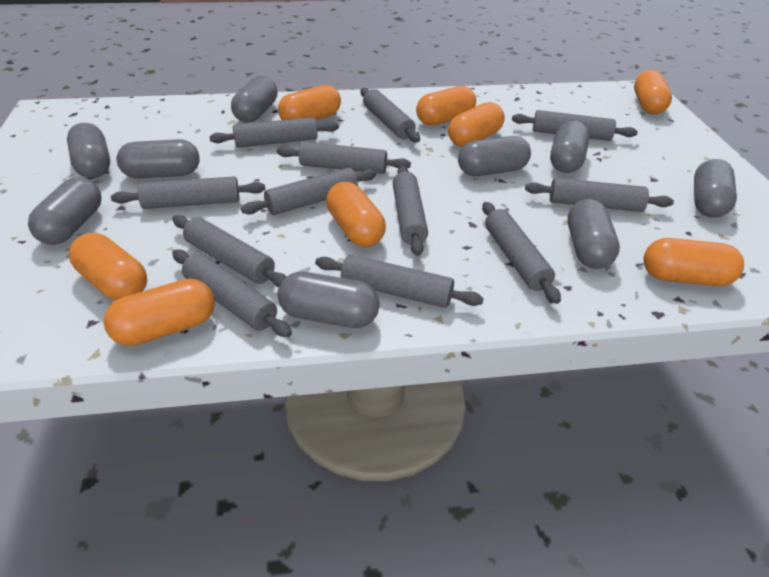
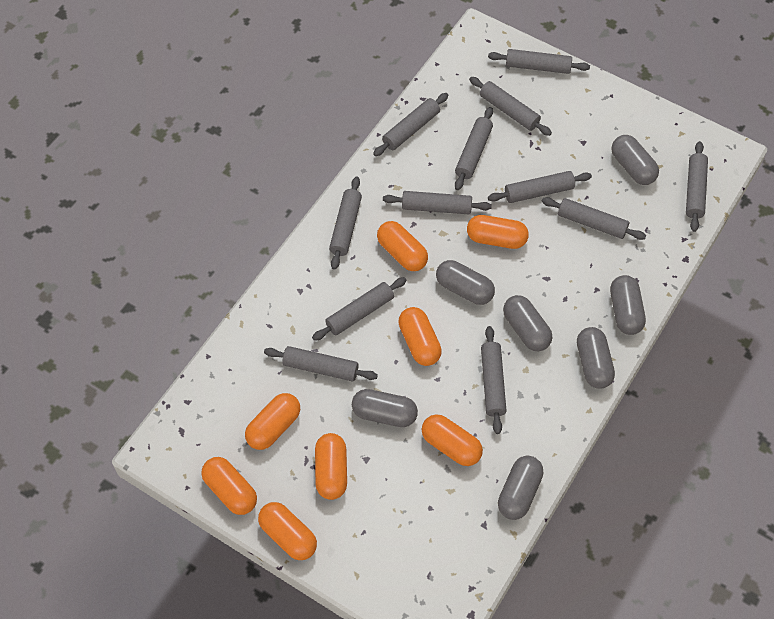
grey capsule: [28,177,101,245] [67,123,110,178] [117,139,200,179] [231,76,278,123] [278,272,380,328] [458,136,531,176] [550,120,590,173] [568,199,620,269] [694,159,737,218] = 9 -> [352,389,418,427] [436,260,495,305] [498,456,543,520] [503,295,552,351] [577,327,615,389] [610,275,646,335] [611,135,659,185] = 7

